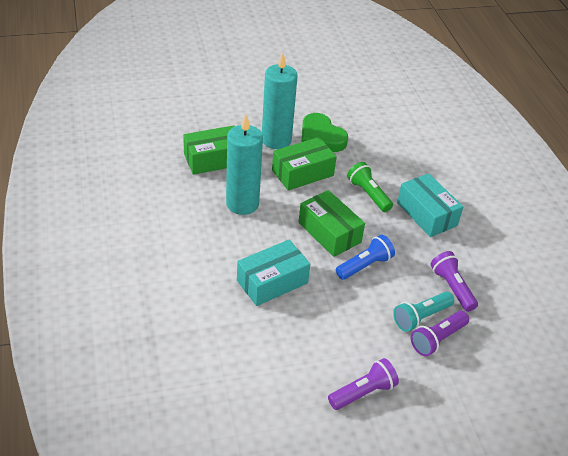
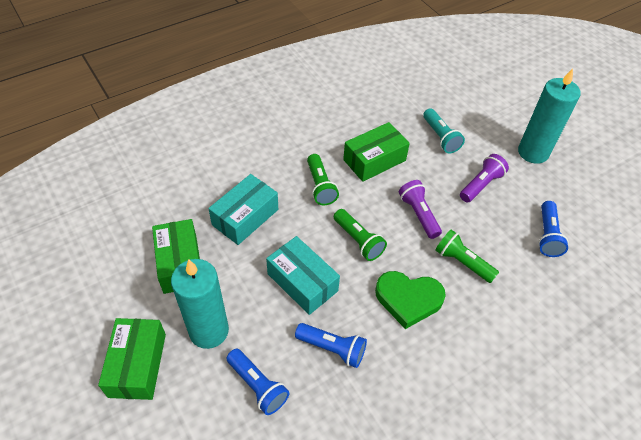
blue flashlight: [336,235,395,280] = 1 -> [226,349,289,415] [295,323,367,368] [538,201,569,257] = 3
green flashlight: [347,162,393,212] = 1 -> [307,154,339,205] [334,209,387,261] [435,230,499,283] = 3
purple flashlight: [328,358,399,410] [411,311,469,356] [430,251,478,312] = 3 -> [399,180,442,239] [460,154,509,202] = 2

